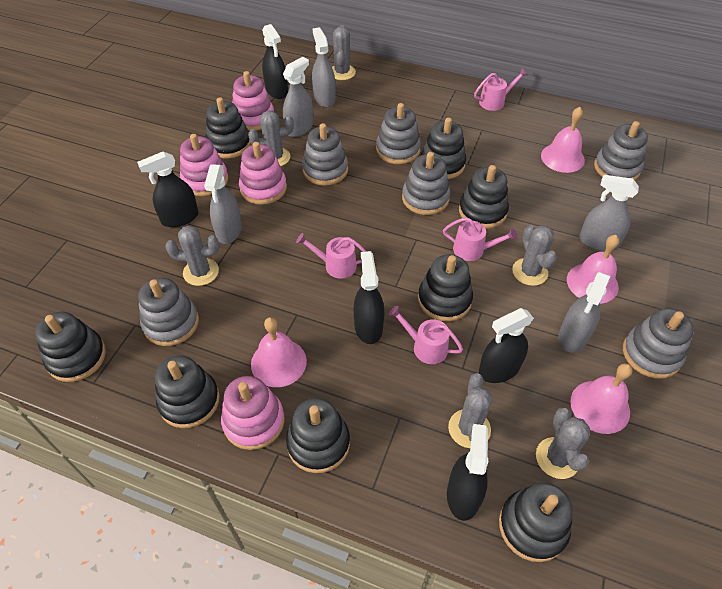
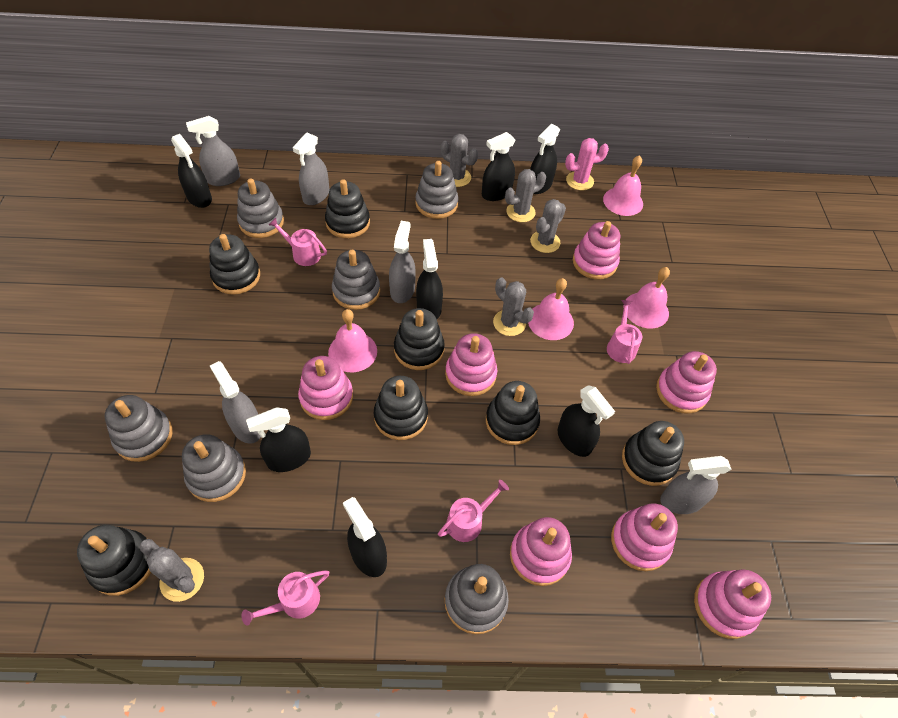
black spray bottle: [137,151,199,227] [262,24,288,99] [354,251,385,344] [447,424,488,521] [479,308,534,383] = 5 -> [171,134,212,208] [246,407,311,472] [343,497,387,577] [416,239,443,319] [482,132,515,201] [530,124,560,194] [558,385,615,457] = 7
black stacking toy: [35,312,106,382] [155,355,220,428] [205,97,251,158] [286,398,350,473] [418,254,473,322] [421,118,466,179] [459,165,509,229] [499,483,573,562] = 8 -> [77,525,151,596] [209,234,260,295] [325,179,370,238] [374,376,428,440] [394,308,445,370] [486,381,540,445] [622,421,684,486] = 7
grey cactus: [165,225,219,286] [248,111,294,166] [332,25,356,80] [448,373,493,448] [512,225,557,286] [536,407,590,479] = 6 -> [139,539,204,602] [441,134,478,187] [493,277,534,336] [505,169,546,222] [530,199,566,253] = 5
pink cactus: none = 0 -> [565,138,609,191] = 1
pink stacking toy: [180,134,228,196] [221,376,285,450] [232,71,274,131] [239,142,287,205] = 4 -> [298,356,353,420] [445,333,497,396] [510,517,572,586] [573,221,620,279] [611,504,678,571] [656,351,717,414] [694,570,771,639] = 7

